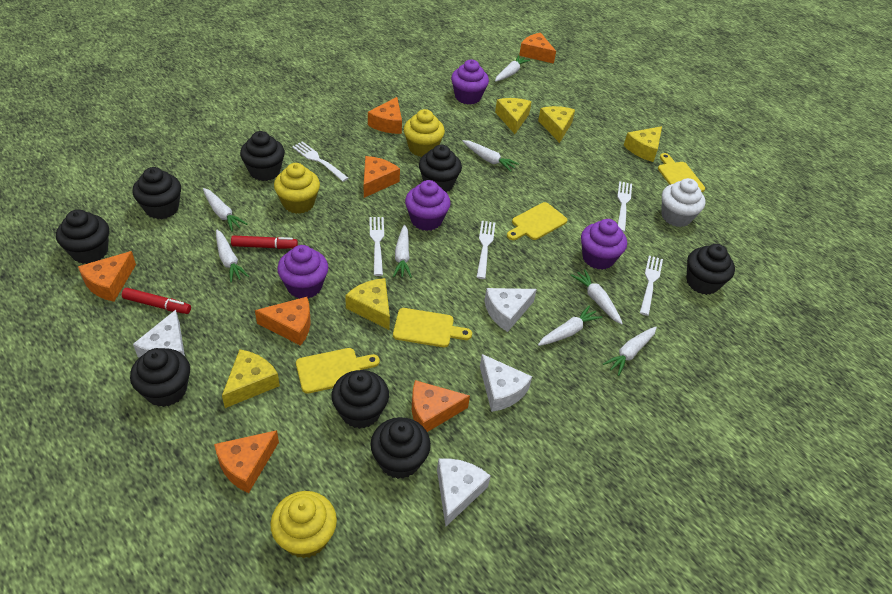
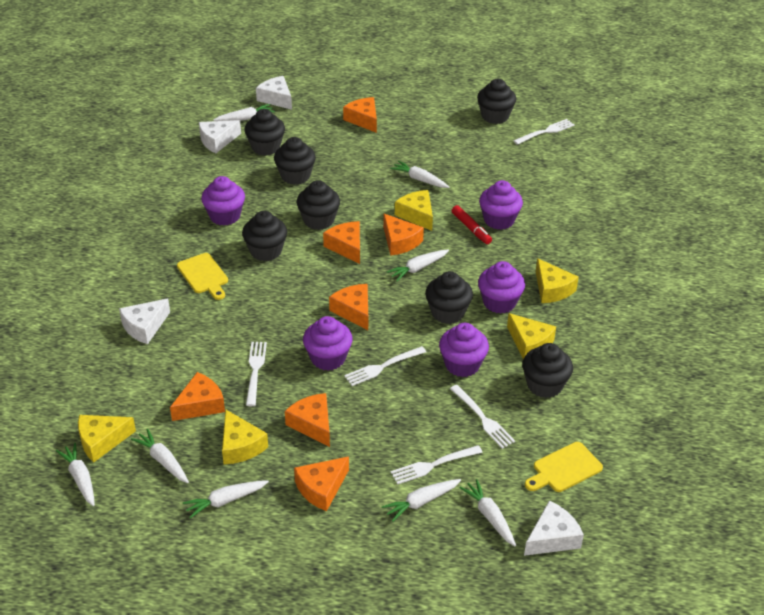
black cupcake: [56,209,109,264] [130,348,190,407] [132,167,181,219] [240,131,285,181] [332,370,389,429] [370,417,431,479] [419,145,462,193] [686,244,735,295] = 8 -> [242,211,287,261] [244,109,285,156] [274,137,316,185] [296,180,340,230] [425,271,473,324] [477,79,516,124] [522,343,573,398] = 7
purple cupcake: [277,245,328,299] [405,180,451,231] [451,60,489,105] [581,219,627,270] = 4 -> [201,176,245,226] [303,316,353,371] [439,323,489,377] [478,261,525,314] [479,180,523,230] = 5
red marker: [122,288,191,314] [231,235,298,249] = 2 -> [452,205,492,244] = 1
white cupcake: [661,178,705,227] = 1 -> none = 0
yellow cupcake: [270,491,337,559] [274,163,320,214] [404,109,445,157] = 3 -> none = 0
yellow cutting board: [296,348,380,394] [393,308,472,347] [507,202,567,240] [658,153,705,192] = 4 -> [177,253,228,300] [525,442,603,492] = 2

